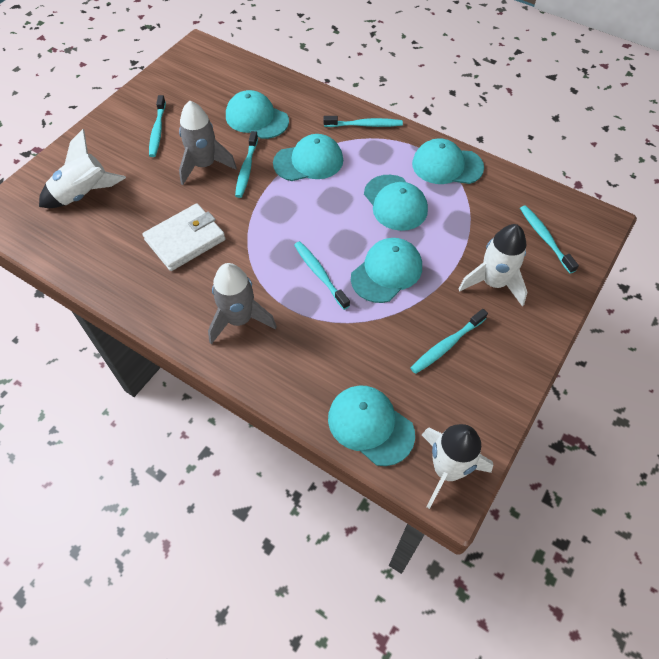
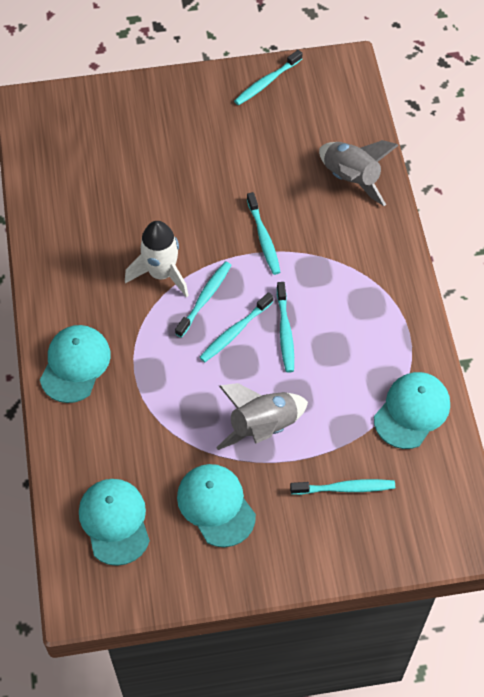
turquoise cap: [226,90,289,139] [273,134,343,181] [328,385,415,466] [351,238,422,303] [364,175,428,231] [412,138,484,184] = 6 -> [40,325,111,403] [79,479,150,566] [177,464,256,547] [374,372,450,449] = 4
white rocket: [39,129,126,208] [422,424,493,509] [459,224,527,306] = 3 -> [125,221,189,298] = 1
white wallet: [143,203,226,271] = 1 -> none = 0

